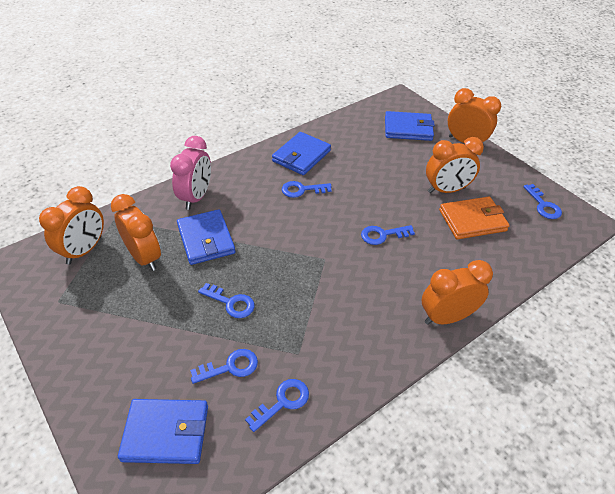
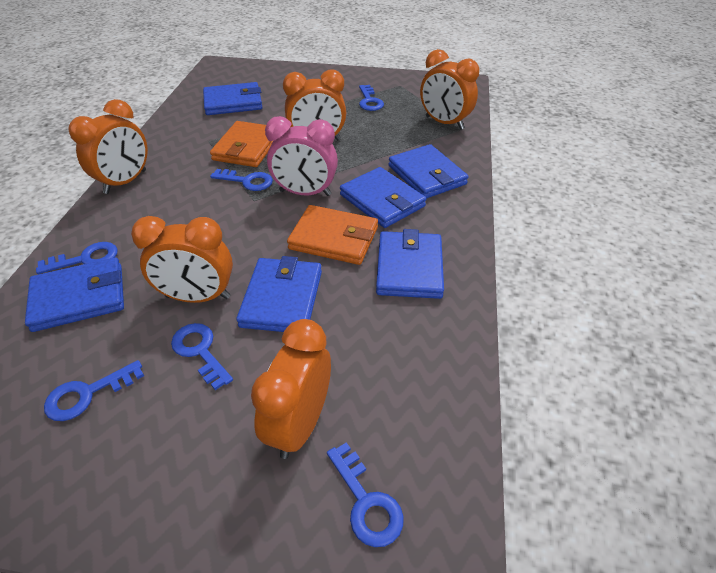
blue wallet: [118,399,208,464] [177,209,235,265] [272,132,331,175] [385,111,435,141] = 4 -> [25,257,124,332] [203,82,262,115] [236,256,322,332] [340,167,426,228] [376,229,444,299] [389,144,468,199] = 6
orange wallet: [439,197,510,239] = 1 -> [210,121,273,167] [287,205,378,265] = 2

